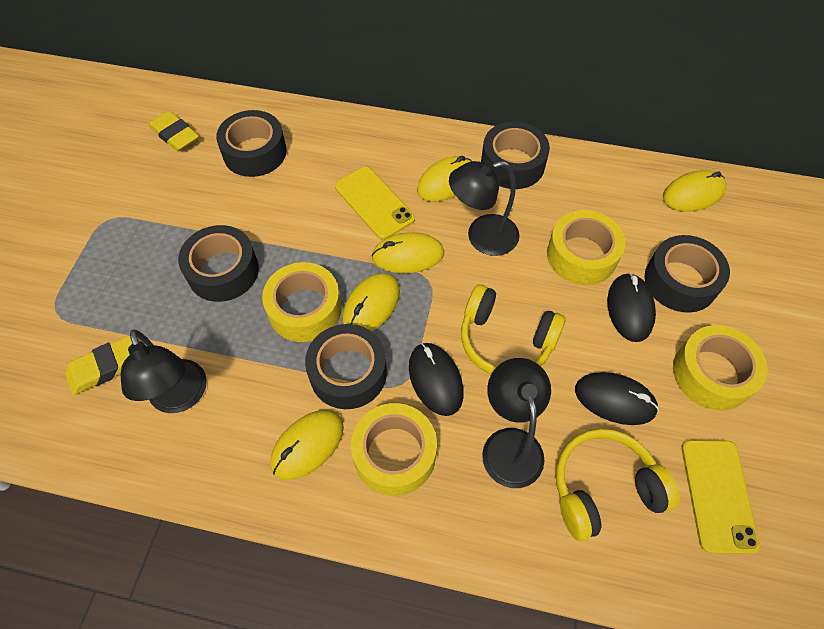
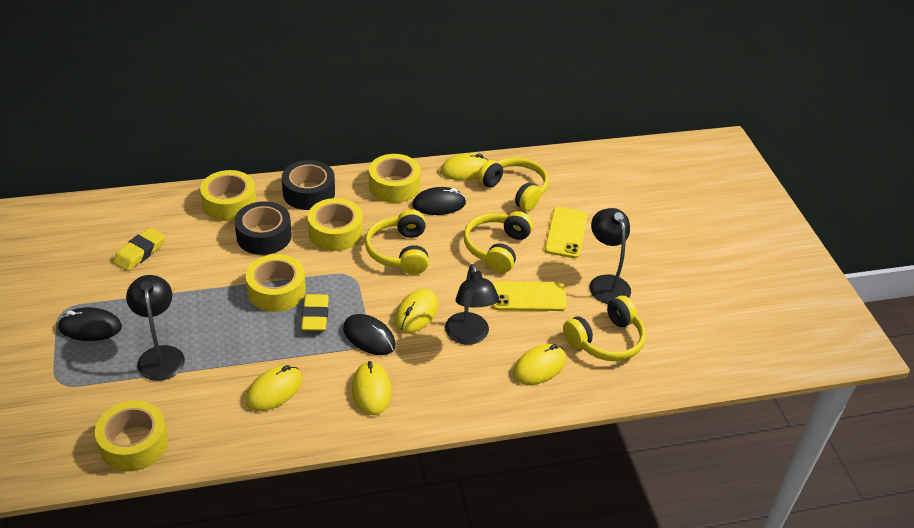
black tape: [178,225,259,302] [216,110,287,177] [305,324,387,409] [481,122,550,189] [644,235,730,313] = 5 -> [234,201,292,255] [282,160,335,210] = 2
yellow headphones: [461,284,566,375] [556,429,680,541] = 2 -> [365,209,429,275] [464,211,533,273] [478,157,549,211] [563,296,646,361] = 4
yellow tape: [262,262,342,342] [351,403,437,496] [547,210,625,285] [673,325,767,411] = 4 -> [95,401,168,472] [200,170,256,221] [246,254,306,312] [308,198,363,251] [369,154,421,203] = 5

